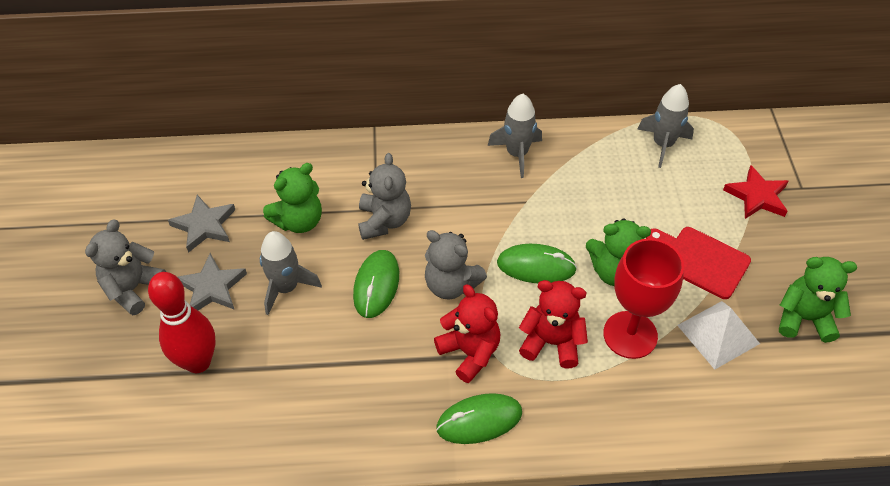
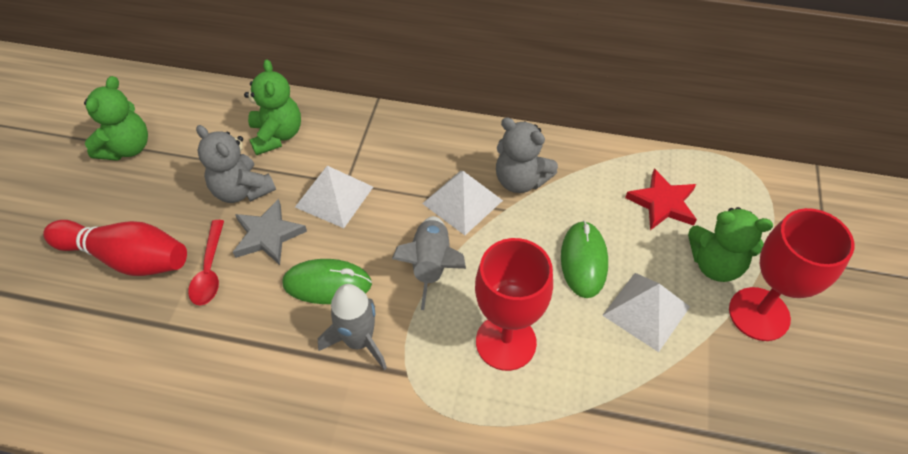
green mouse: [353,250,399,318] [436,393,522,444] [497,244,577,283] = 3 -> [282,259,372,304] [561,221,608,298] = 2
grey rocket: [260,231,322,315] [488,94,542,178] [637,84,694,168] = 3 -> [318,284,387,370] [392,216,466,310] = 2
grey star: [168,195,235,253] [178,253,247,310] = 2 -> [233,199,307,265] = 1
grey teddy bear: [85,219,166,315] [358,153,411,240] [425,230,487,299] = 3 -> [196,125,276,203] [496,117,558,193] = 2
red cutting board: [646,227,751,299] = 1 -> none = 0
red goblet: [603,238,684,359] = 1 -> [475,238,553,371] [729,208,854,341] = 2
red spoon: none = 0 -> [188,220,224,305] = 1
red teddy bear: [434,284,500,383] [519,280,588,368] = 2 -> none = 0
white pyramid: [677,301,760,369] = 1 -> [295,166,373,228] [422,171,503,235] [602,273,690,352] = 3

